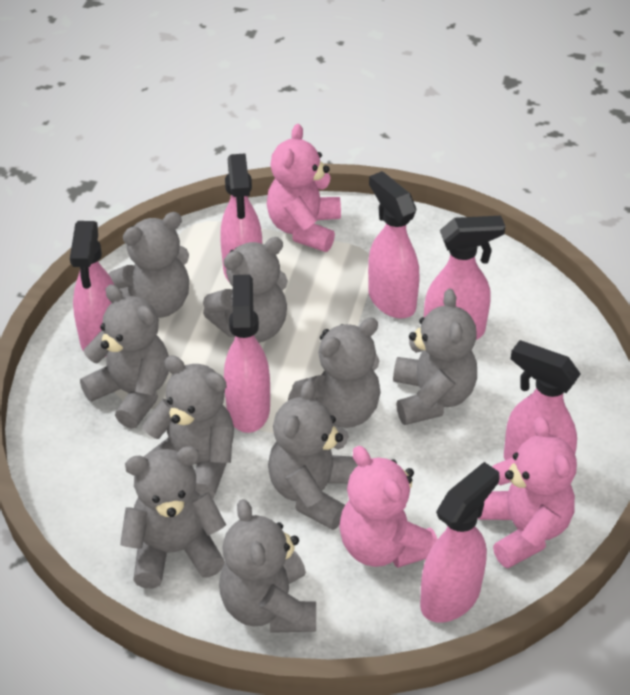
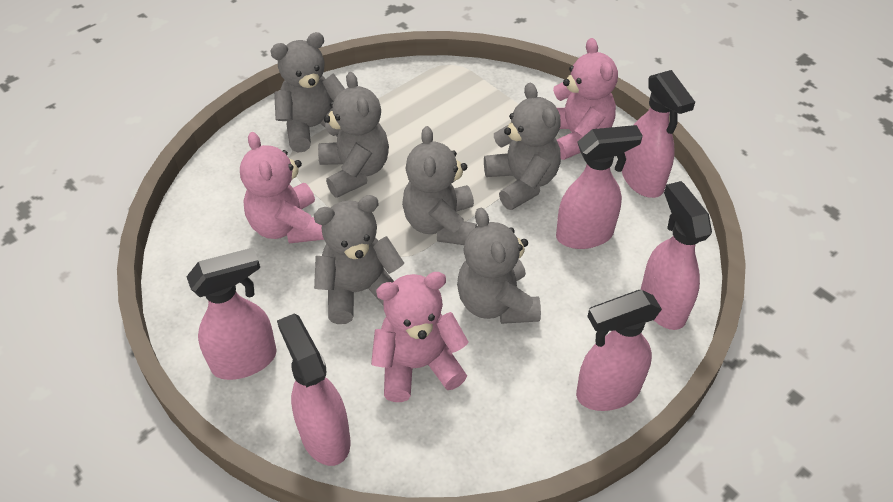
grey teddy bear: [80,285,169,429] [108,212,189,318] [120,446,226,589] [142,355,234,499] [203,237,288,343] [219,499,316,633] [268,380,358,530] [288,317,381,428] [393,289,477,425] = 9 -> [271,32,345,153] [314,195,404,324] [318,72,389,198] [402,126,477,245] [457,208,541,324] [484,83,561,210] = 6
pink spray bottle: [70,221,114,357] [220,153,262,281] [224,275,270,433] [368,171,420,318] [420,462,500,623] [424,216,505,340] [504,340,581,460] = 7 -> [186,248,277,380] [277,313,351,466] [556,125,643,249] [576,290,662,411] [622,70,695,198] [641,181,712,330] = 6

